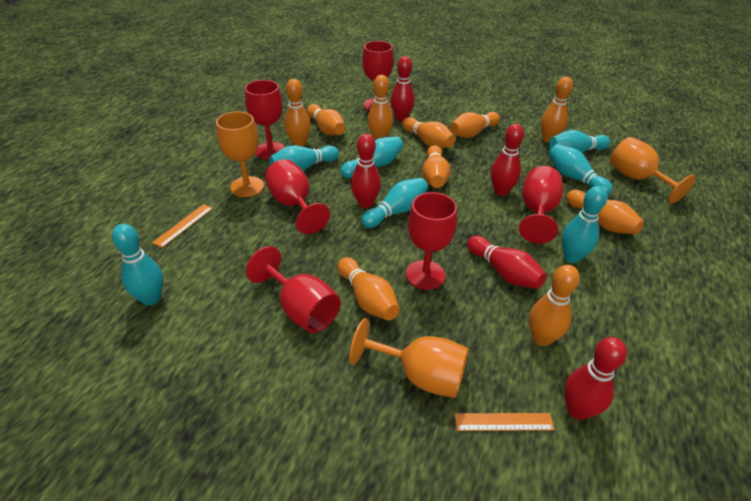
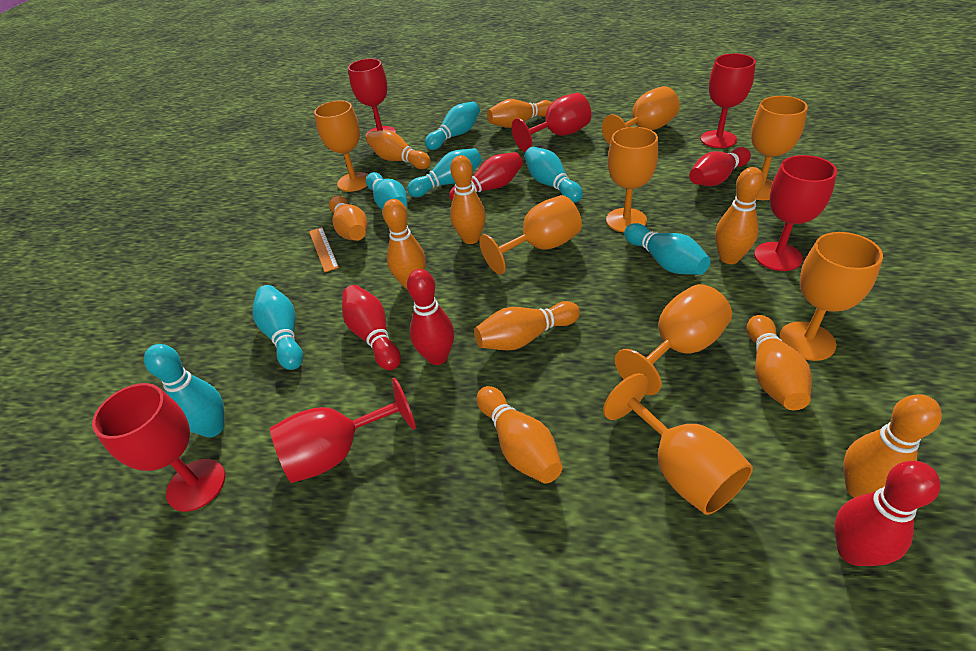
orange goblet: [216,111,264,197] [349,318,469,398] [610,137,696,204] = 3 -> [314,100,368,192] [479,195,582,275] [602,86,680,145] [603,373,753,515] [606,127,658,232] [615,284,732,395] [751,96,808,200] [779,232,883,361] = 8
orange ruler: [152,204,213,248] [454,413,555,431] = 2 -> [309,227,339,272] = 1

